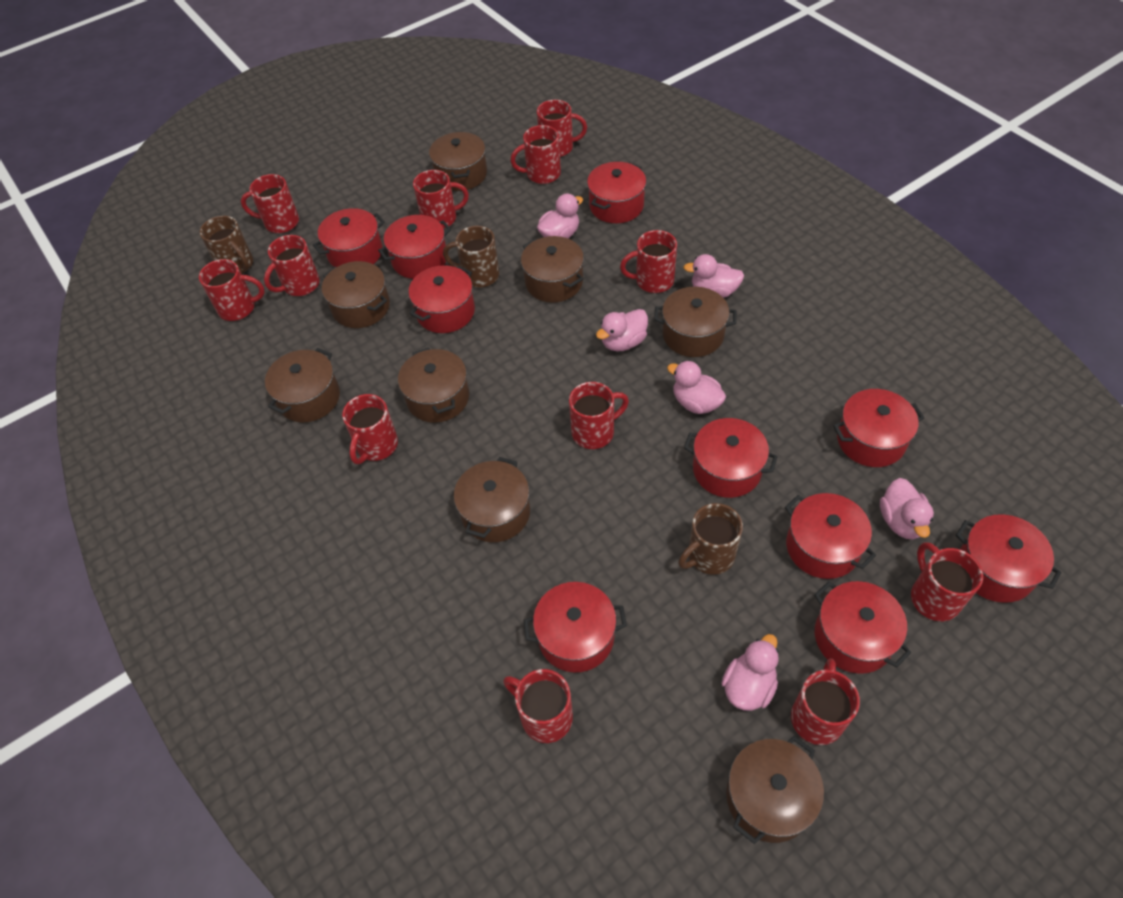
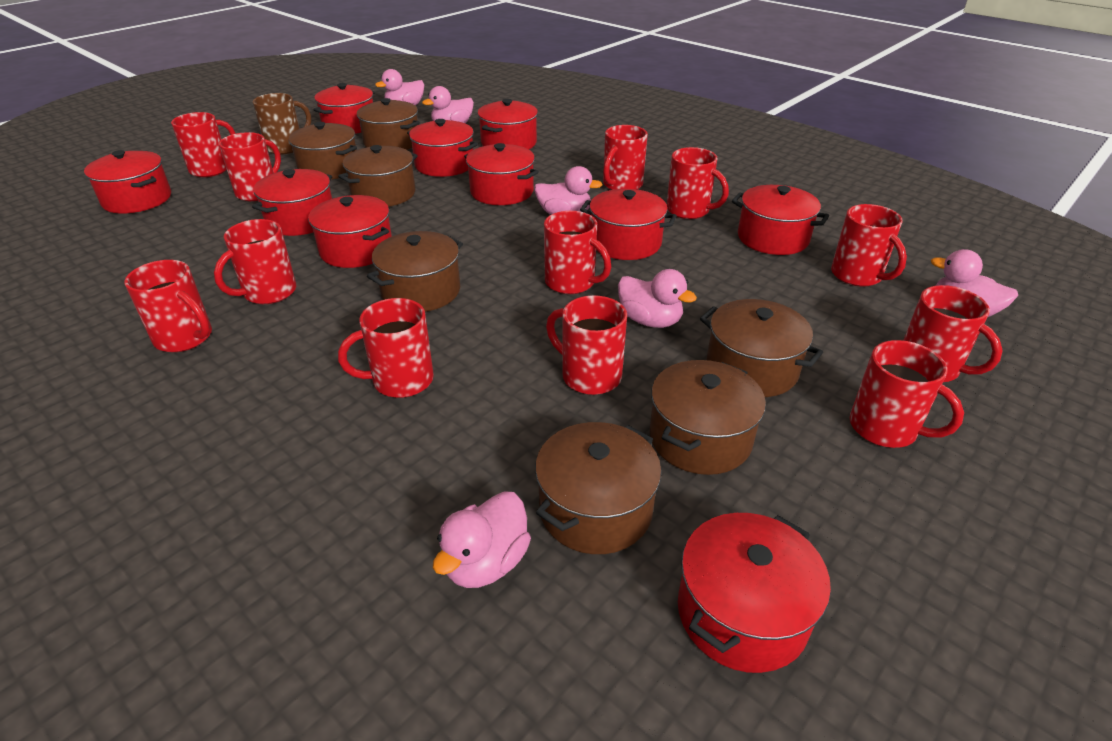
brown mug: [200,216,253,274] [443,226,499,287] [678,503,743,575] = 3 -> [252,93,311,155] = 1
brown pot: [265,348,340,422] [322,261,390,328] [398,347,469,423] [429,132,487,191] [454,457,530,542] [521,236,584,302] [654,287,737,357] [726,736,824,844] = 8 -> [289,122,357,180] [338,145,418,207] [357,98,420,150] [367,231,463,312] [535,422,662,554] [650,360,766,475] [700,299,823,397] = 7

